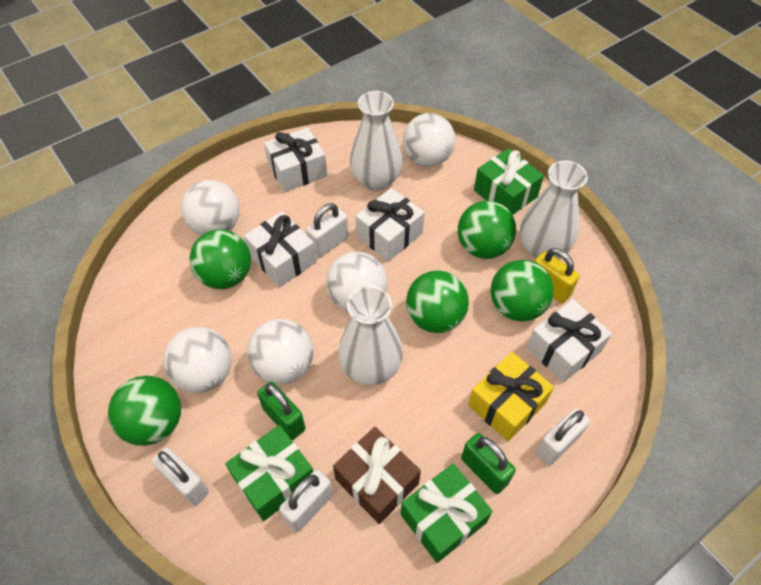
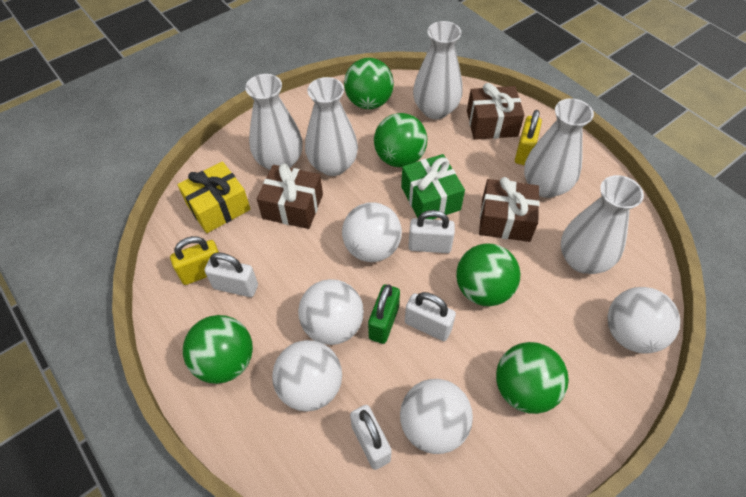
brown gift: [333,427,421,524] = 1 -> [257,163,323,229] [467,83,524,140] [479,177,539,242] = 3
green gift: [225,425,313,521] [401,463,493,563] [474,148,544,215] = 3 -> [401,154,465,219] = 1
green padlock: [257,382,305,440] [461,433,516,494] = 2 -> [368,284,400,344] = 1
white gift: [244,211,316,287] [264,127,327,192] [356,188,425,261] [527,299,612,383] = 4 -> none = 0
white vase: [338,286,403,385] [350,91,403,191] [520,161,588,258] = 3 -> [245,74,303,170] [305,77,358,176] [413,21,462,119] [524,98,594,198] [561,175,644,274] = 5
yellow padlock: [535,248,580,303] = 1 -> [170,236,219,285] [515,110,542,165] = 2

